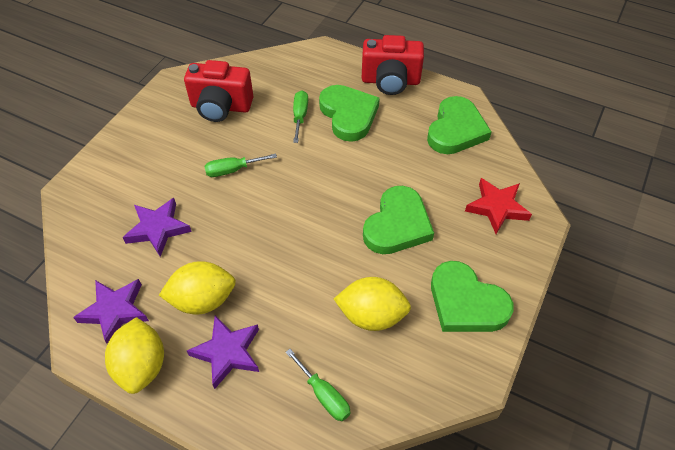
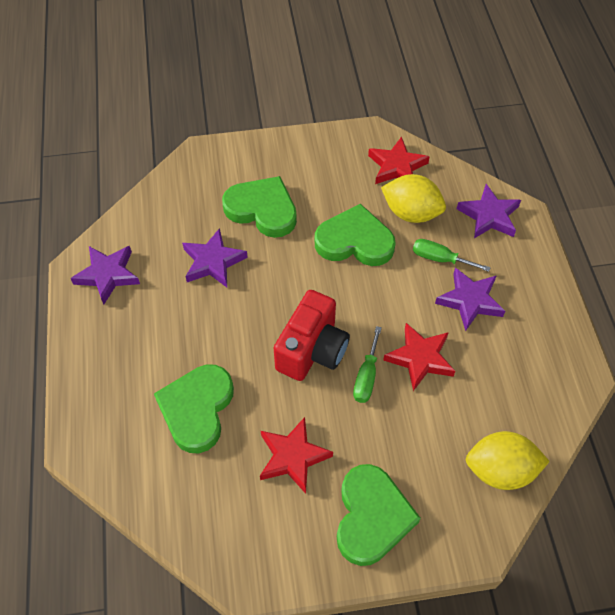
green screwdriver: [204,153,277,177] [286,349,351,421] [293,91,308,143] = 3 -> [353,326,382,403] [413,239,491,272] = 2
purple star: [73,279,149,344] [123,198,192,257] [187,316,259,389] = 3 -> [70,246,140,305] [182,228,248,287] [435,268,505,331] [457,184,521,238] = 4
red camera: [184,60,253,122] [362,35,424,95] = 2 -> [274,290,350,381] = 1
red star: [465,178,532,234] = 1 -> [260,417,333,494] [368,137,430,184] [383,323,455,391] = 3
yellow lemon: [105,317,164,394] [159,261,236,314] [334,277,411,331] = 3 -> [381,174,446,223] [466,431,550,490] = 2

